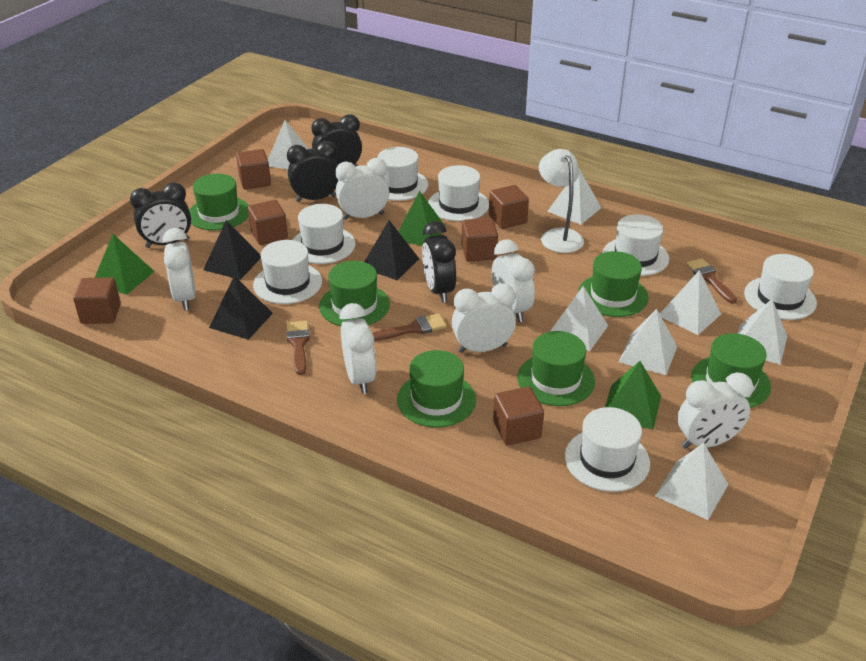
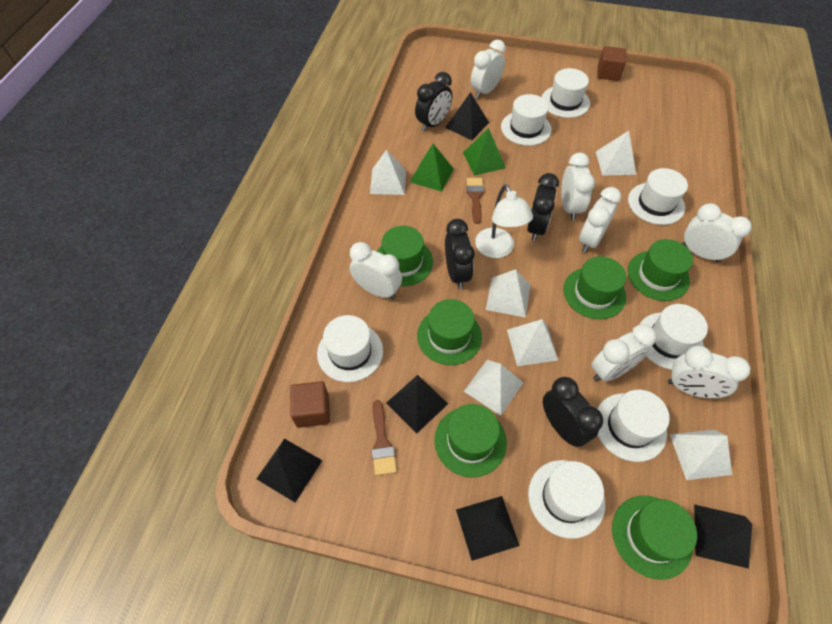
black pyramid: [203,220,261,280] [209,276,273,340] [364,220,419,280] = 3 -> [257,439,323,502] [386,375,448,433] [445,92,489,140] [456,496,520,561] [694,504,752,569] = 5
brown brush: [286,321,310,375] [372,314,447,341] [686,258,737,304] = 3 -> [372,400,397,476] [467,178,484,224] = 2
brown cube: [73,277,121,324] [236,149,271,190] [248,200,288,245] [462,218,498,262] [489,185,529,229] [493,387,544,445] = 6 -> [290,381,330,428] [597,46,626,81] = 2
green pyramid: [95,234,155,295] [398,191,446,246] [605,361,661,430] = 3 -> [410,144,454,192] [463,128,506,176] = 2
white clock: [162,228,196,310] [335,158,389,220] [340,303,376,394] [452,283,516,353] [492,239,535,322] [677,372,753,449] = 6 -> [350,242,402,299] [471,40,506,99] [561,153,595,221] [579,187,621,253] [592,324,656,381] [668,346,750,398] [682,203,752,263] = 7
white pyramid: [268,120,309,169] [547,169,601,225] [550,286,608,351] [619,309,677,375] [655,443,729,520] [660,270,721,335] [737,299,787,365] = 7 -> [370,150,406,195] [464,360,524,416] [486,269,530,318] [507,319,558,366] [596,131,636,176] [670,429,732,480] = 6

